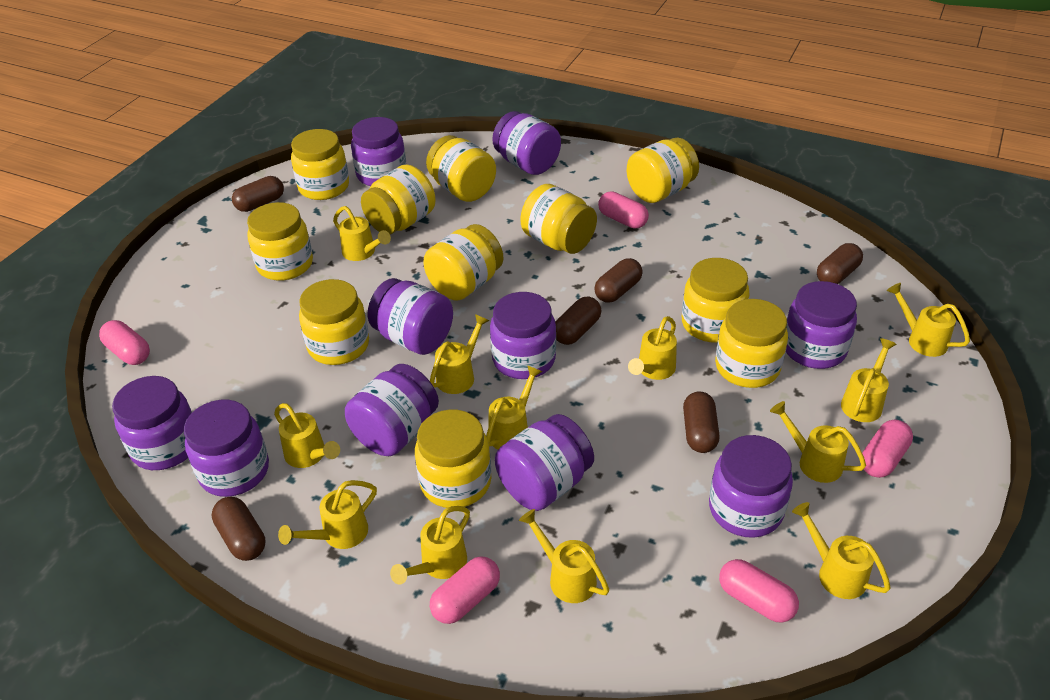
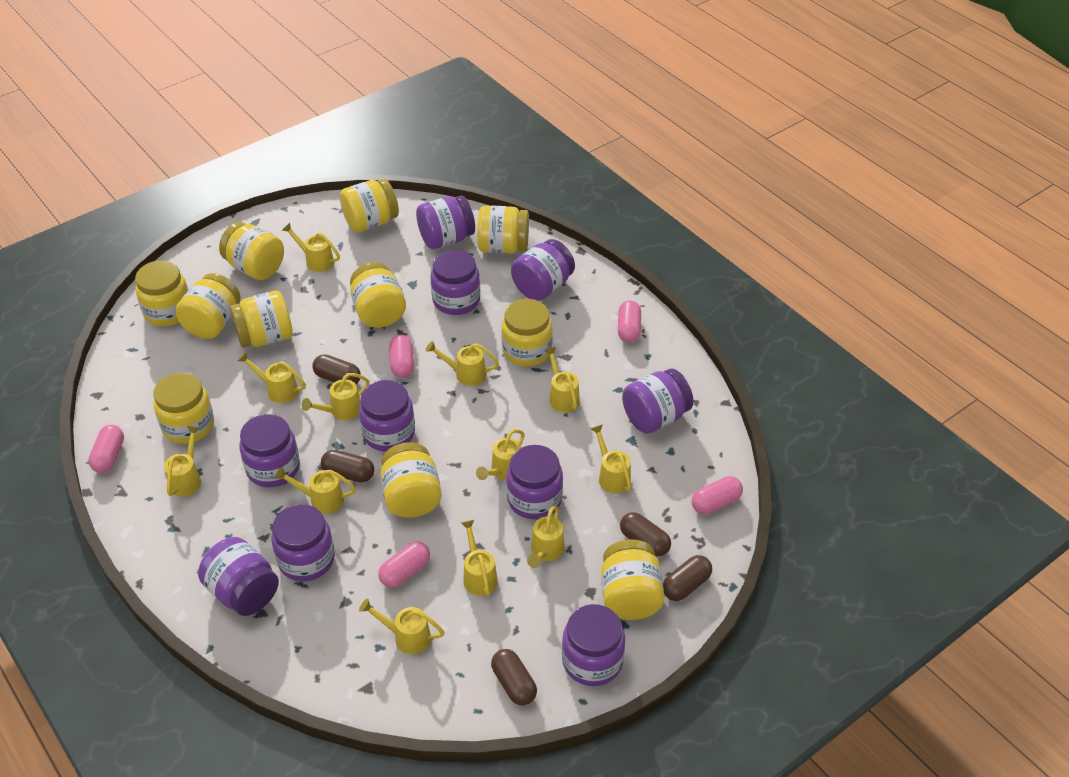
brown capsule: [212,497,265,561] [232,176,284,212] [555,297,601,345] [594,258,643,303] [683,391,720,453] [817,243,863,284] = 6 -> [312,354,361,384] [321,450,374,482] [491,649,537,705] [620,512,671,556] [663,555,712,601] = 5

